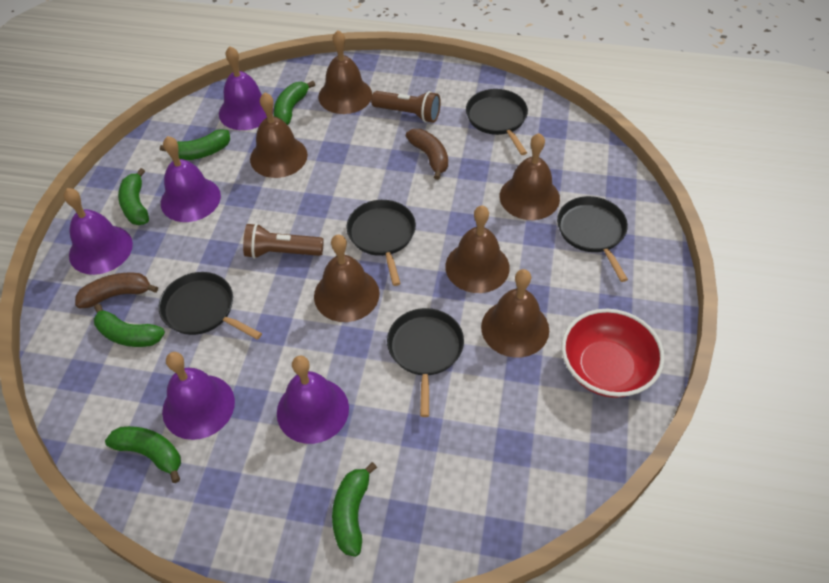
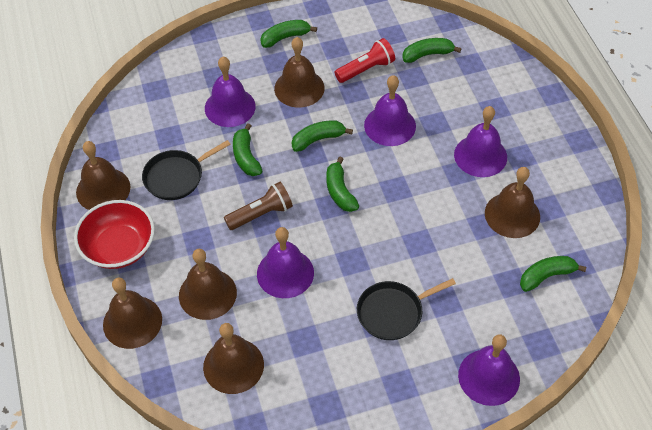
black pan: [159,272,262,340] [346,200,416,286] [387,308,464,417] [466,89,528,155] [557,196,628,282] = 5 -> [142,140,231,200] [357,278,456,340] = 2
brown banana: [75,273,158,308] [406,129,448,180] = 2 -> none = 0
brown flashlight: [243,223,324,259] [371,91,441,123] = 2 -> [224,182,293,230] = 1
red flashlight: none = 0 -> [335,38,395,83] = 1

